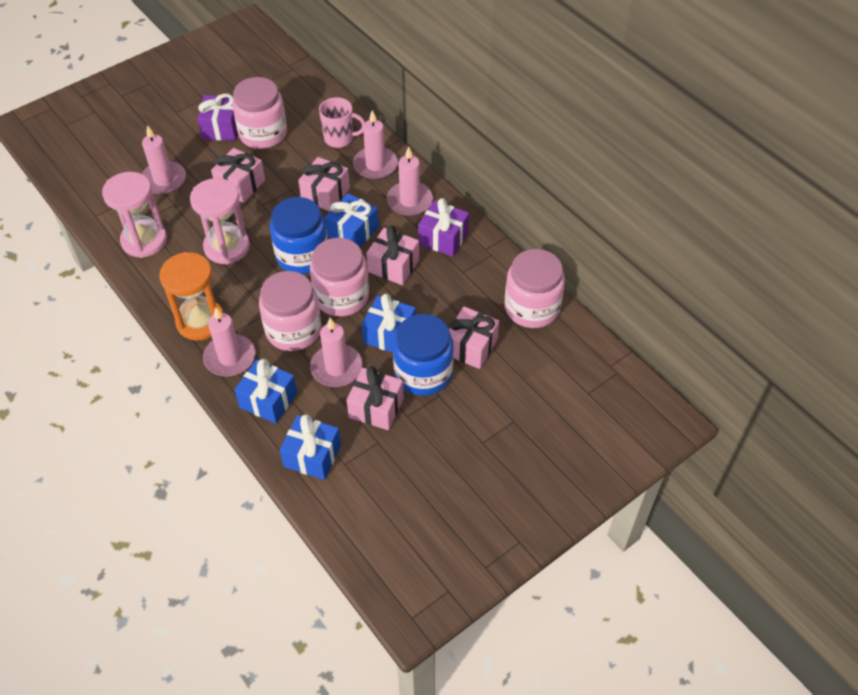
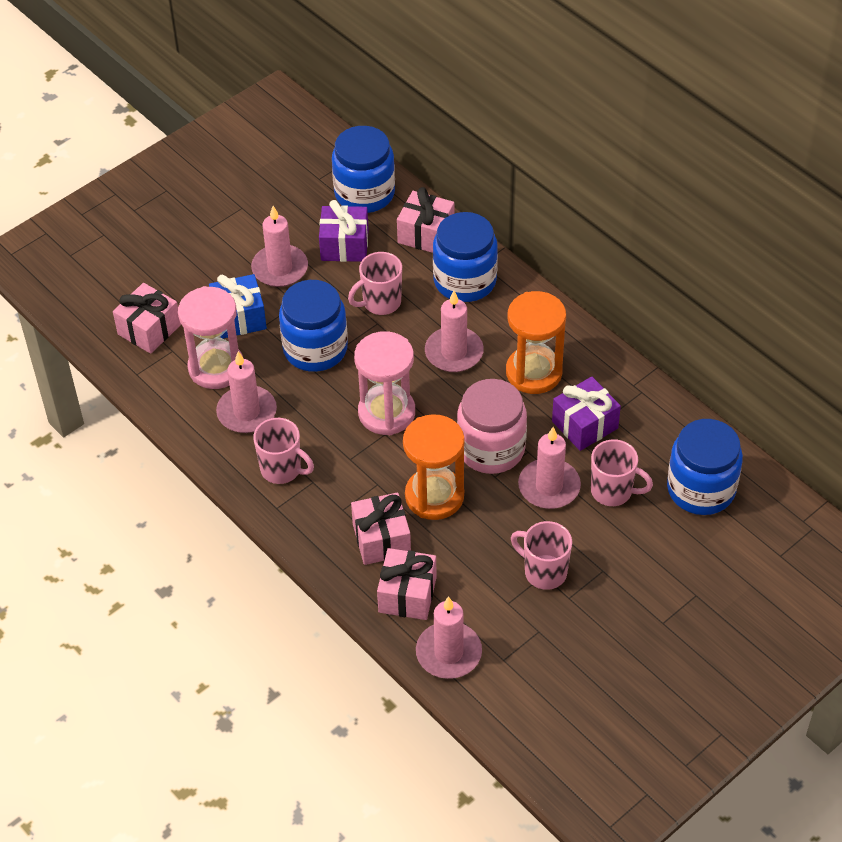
blue gift: [235,359,297,424] [280,414,341,480] [325,193,378,247] [362,294,416,353] = 4 -> [209,274,267,338] = 1
blue jar: [270,197,328,274] [393,314,454,396] = 2 -> [279,280,348,372] [332,126,395,213] [433,212,498,302] [667,419,743,515] = 4
orange hourglass: [159,252,224,341] = 1 -> [403,414,465,520] [506,291,566,394] = 2
pink gift: [211,148,265,203] [298,157,350,211] [347,366,404,430] [367,226,419,285] [449,306,499,369] = 5 -> [113,283,181,354] [351,493,411,565] [377,548,437,620] [397,187,454,253] = 4
pink jar: [232,77,287,149] [259,271,322,351] [310,238,369,317] [505,249,565,328] = 4 -> [457,379,527,474] = 1
pink mug: [319,97,365,148] = 1 -> [253,418,314,484] [348,252,402,315] [511,521,572,590] [591,439,653,506] = 4

